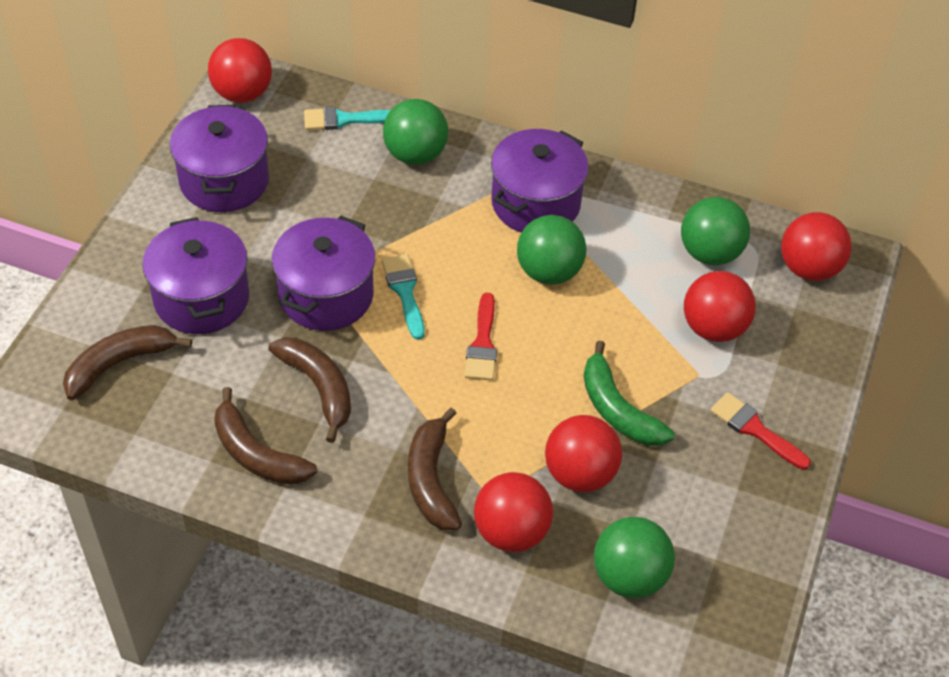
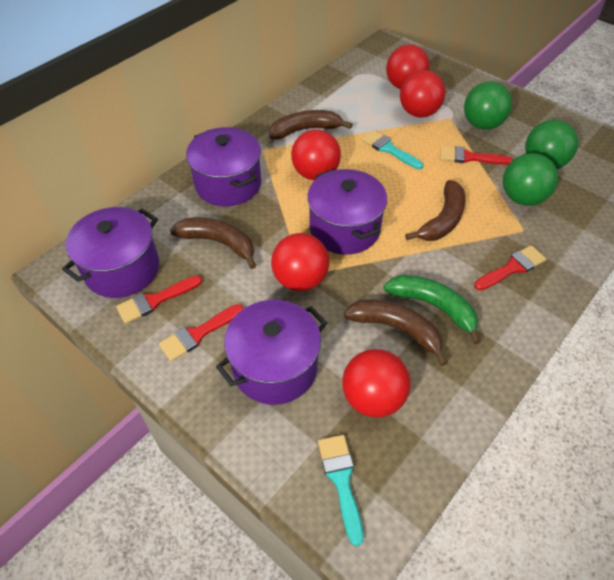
green ball: [383,99,448,165] [517,215,586,285] [594,517,675,598] [681,197,750,265] = 4 -> [464,82,512,130] [503,153,558,206] [525,120,578,169] = 3
red brush: [465,293,497,381] [710,392,811,470] = 2 -> [116,276,202,324] [159,304,244,361] [440,146,513,165] [474,245,546,290] = 4

